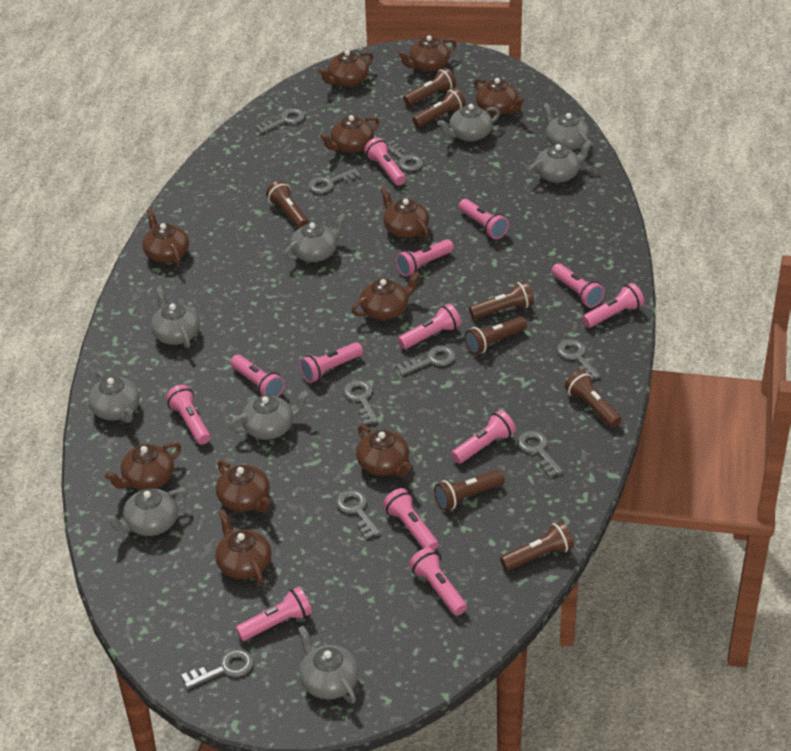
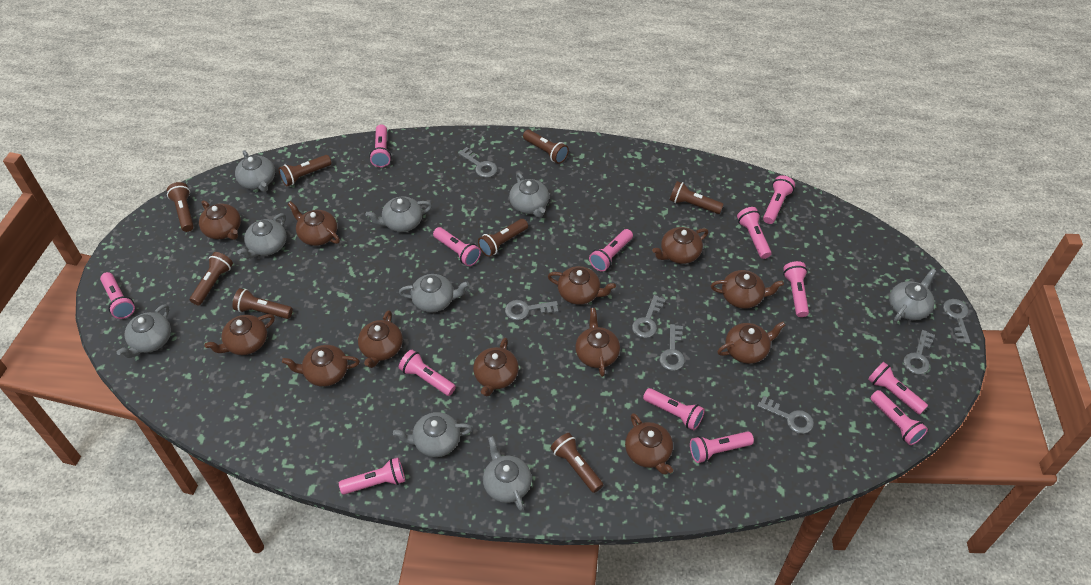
brown teapot: [105,442,181,490] [142,209,189,265] [215,510,271,584] [216,460,271,512] [318,50,373,87] [320,115,379,153] [351,271,421,320] [356,425,412,477] [380,187,429,239] [398,35,457,72] [474,78,525,115] = 11 -> [199,200,241,240] [205,314,275,355] [282,345,360,387] [288,201,340,246] [358,310,403,368] [473,338,519,396] [548,266,616,305] [575,308,620,377] [625,413,673,475] [652,227,708,264] [711,270,784,309] [717,321,785,364] = 12
grey key: [181,649,254,689] [255,108,305,133] [308,168,361,193] [336,490,381,539] [344,380,378,425] [387,140,423,171] [396,346,455,376] [517,431,563,478] [557,339,601,380] = 9 -> [458,147,497,178] [505,300,558,320] [632,295,666,338] [659,324,685,371] [757,396,814,434] [903,330,935,375] [943,299,971,344] = 7

